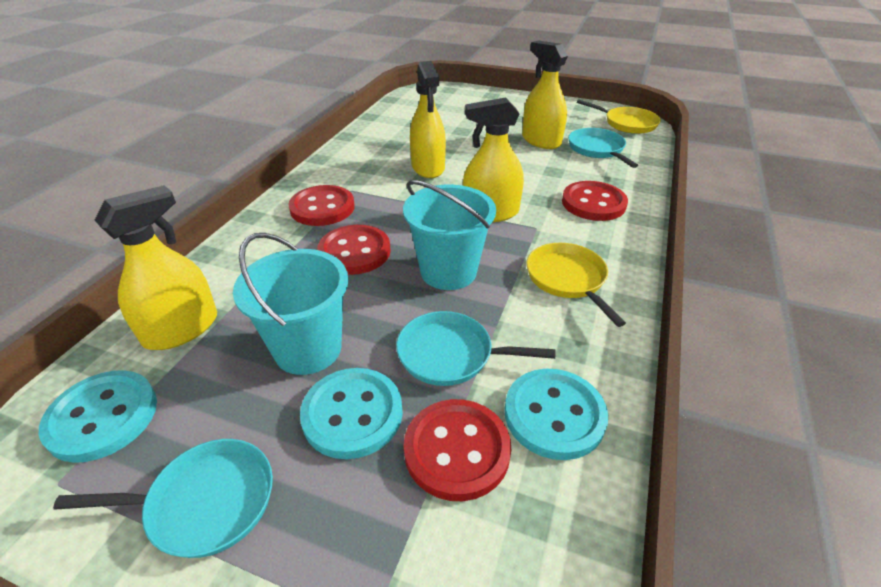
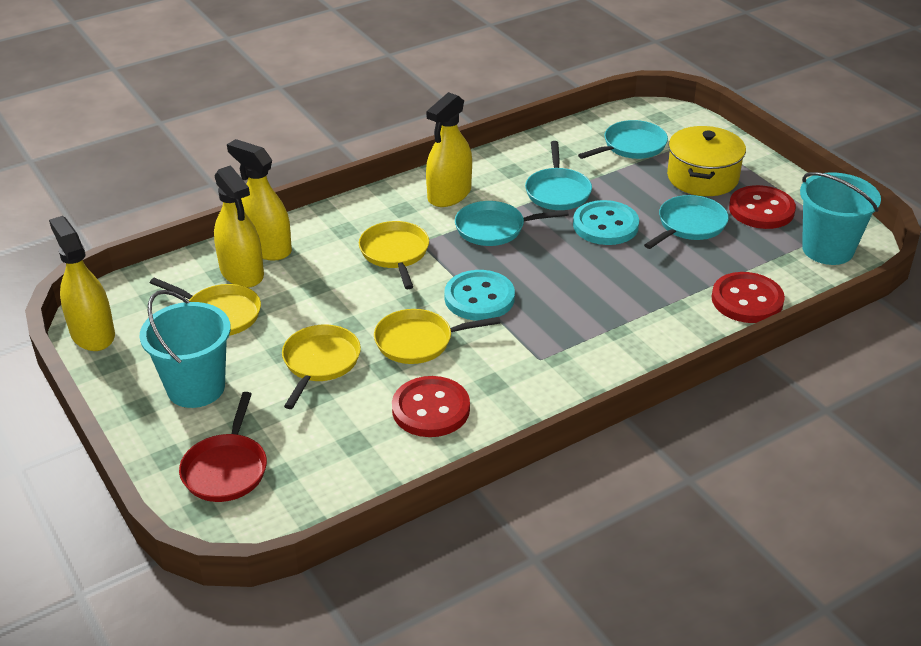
red button: [288,185,355,226] [317,225,391,275] [404,399,511,501] [562,181,628,221] = 4 -> [392,376,470,437] [712,272,785,323] [729,185,796,229] = 3
red pan: none = 0 -> [179,392,267,502] = 1
turquoise button: [39,370,157,463] [300,368,403,459] [505,369,608,460] = 3 -> [444,270,515,321] [573,200,639,245] = 2
turquoise pan: [53,439,273,558] [396,311,556,386] [568,128,638,168] = 3 -> [455,201,569,246] [525,141,592,210] [578,120,668,159] [644,195,729,249] = 4
yellow pan: [526,243,626,327] [577,100,661,134] = 2 -> [150,278,261,336] [282,325,361,409] [359,221,429,289] [374,309,501,364] = 4
yellow pot: none = 0 -> [667,126,746,196] = 1

